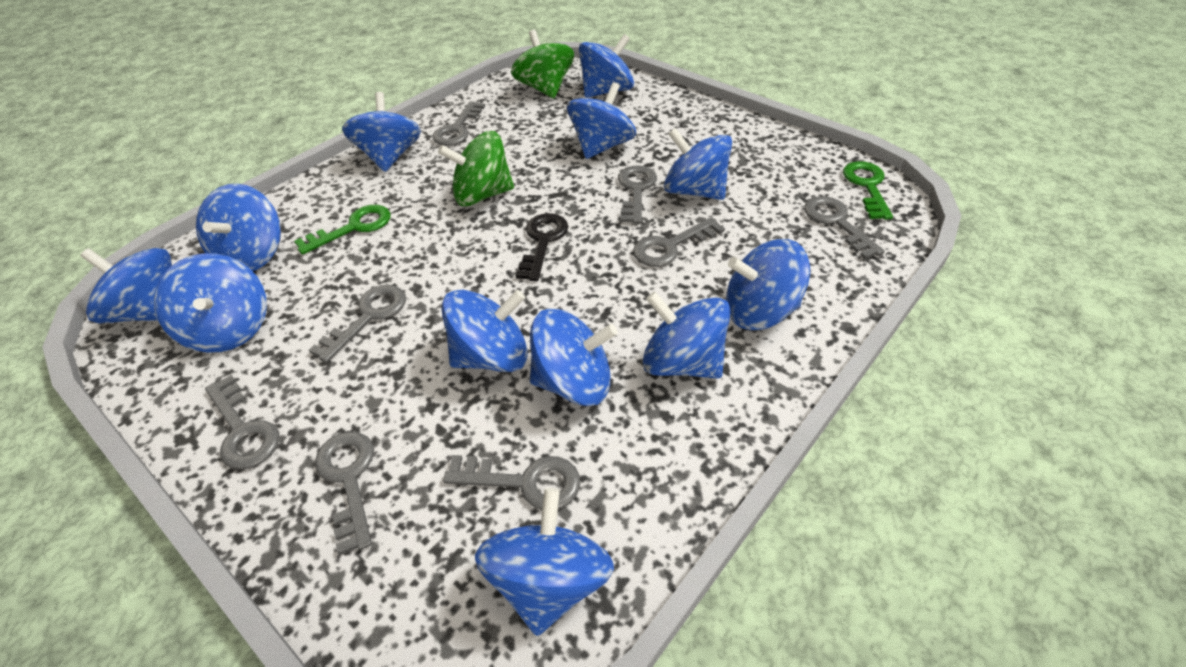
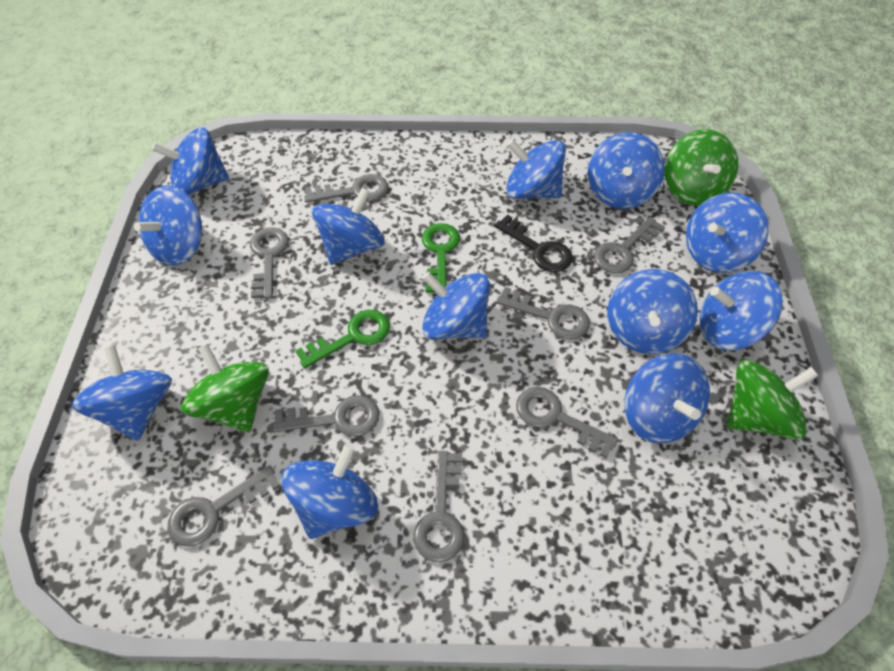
green spinning top: [438,131,514,206] [511,30,574,98] = 2 -> [181,344,269,432] [665,129,738,206] [727,360,819,440] = 3

